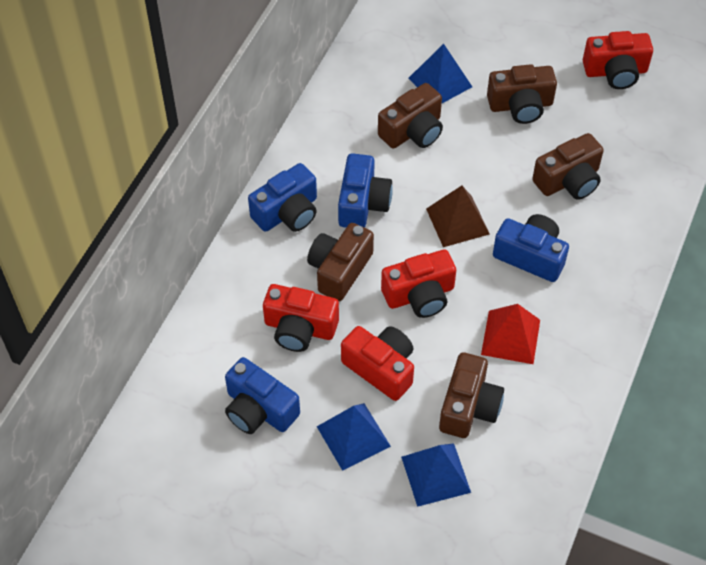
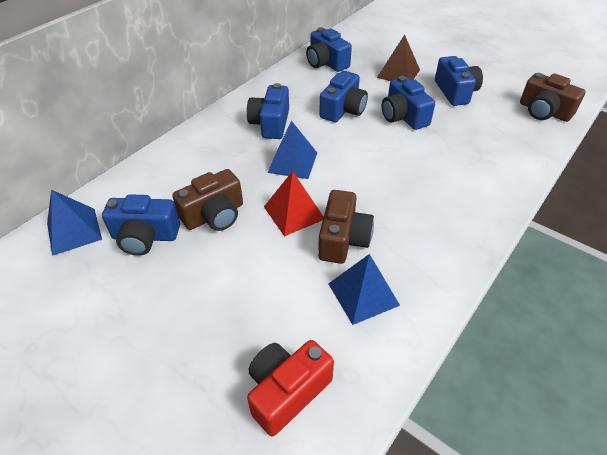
blue camera: [225,357,300,434] [248,163,317,232] [338,153,393,228] [493,214,569,282] = 4 -> [102,194,180,256] [247,83,289,139] [306,27,352,72] [319,71,368,122] [382,76,435,130] [435,56,483,106] = 6
brown camera: [307,223,374,301] [378,83,443,149] [439,352,504,438] [487,64,557,124] [532,133,604,200] = 5 -> [172,169,243,231] [318,190,374,264] [520,73,586,122] = 3
red camera: [263,284,339,352] [341,326,414,401] [381,250,456,318] [583,31,653,89] = 4 -> [247,340,334,436] = 1

